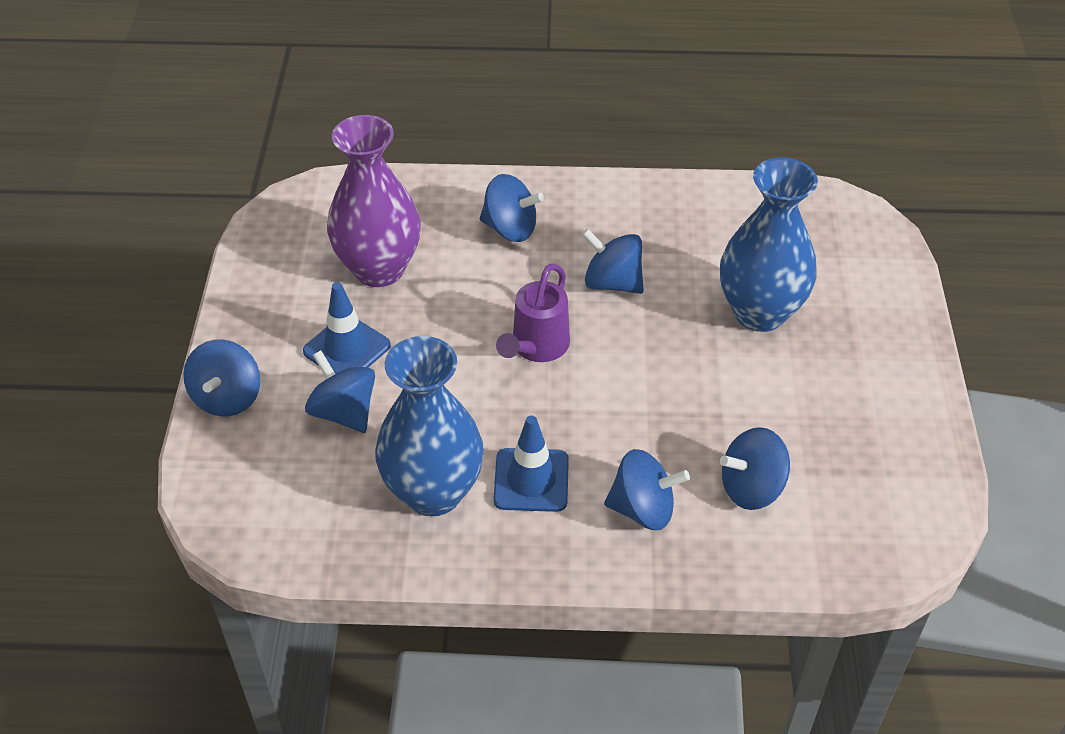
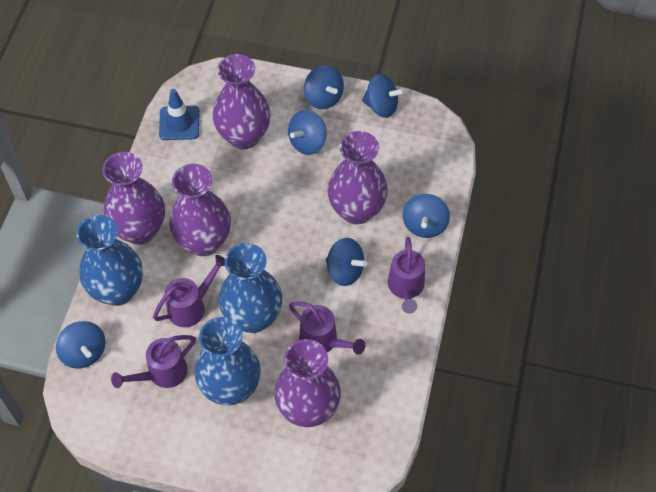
blue traffic cone: [303,282,391,374] [493,416,569,512] = 2 -> [159,89,200,140] = 1
blue vase: [375,336,484,517] [720,157,818,332] = 2 -> [76,215,143,306] [195,317,261,405] [219,243,282,333] = 3
purple vase: [327,115,421,287] = 1 -> [102,152,165,245] [169,164,231,256] [212,54,270,149] [274,339,341,427] [327,131,388,224] = 5
purple watering can: [496,264,570,362] = 1 -> [111,335,196,388] [153,255,225,327] [289,301,365,355] [388,237,425,314] = 4

